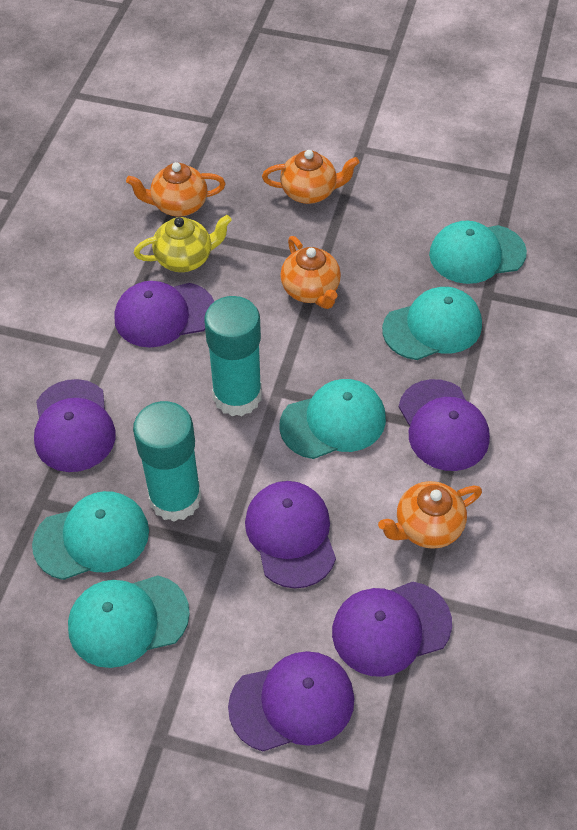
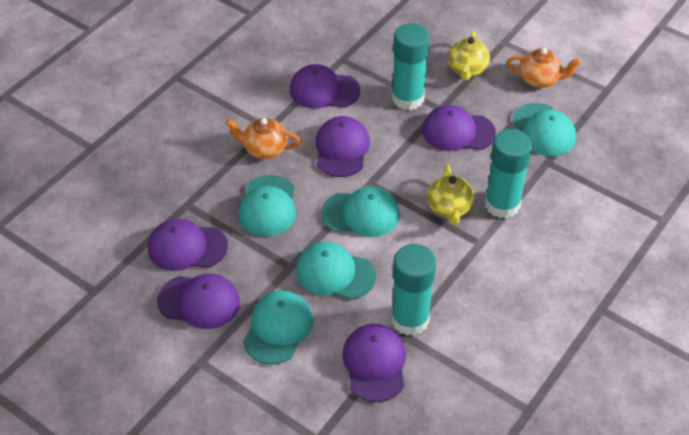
orange teapot: [126,162,226,217] [262,150,359,204] [280,236,341,309] [378,481,482,549] = 4 -> [226,118,301,159] [506,48,581,88] = 2
turquoise glue stick: [133,401,202,522] [204,296,262,416] = 2 -> [391,244,436,336] [392,23,430,110] [485,129,532,219] = 3
yellow teapot: [134,215,232,272] = 1 -> [427,164,474,225] [448,31,490,81] = 2

